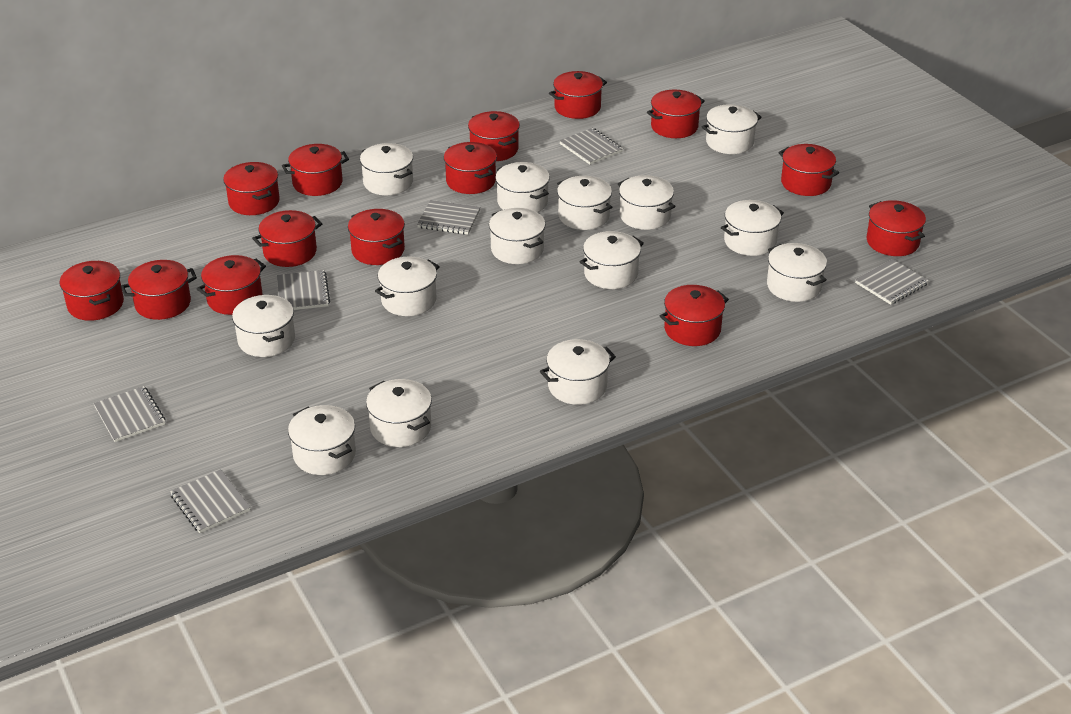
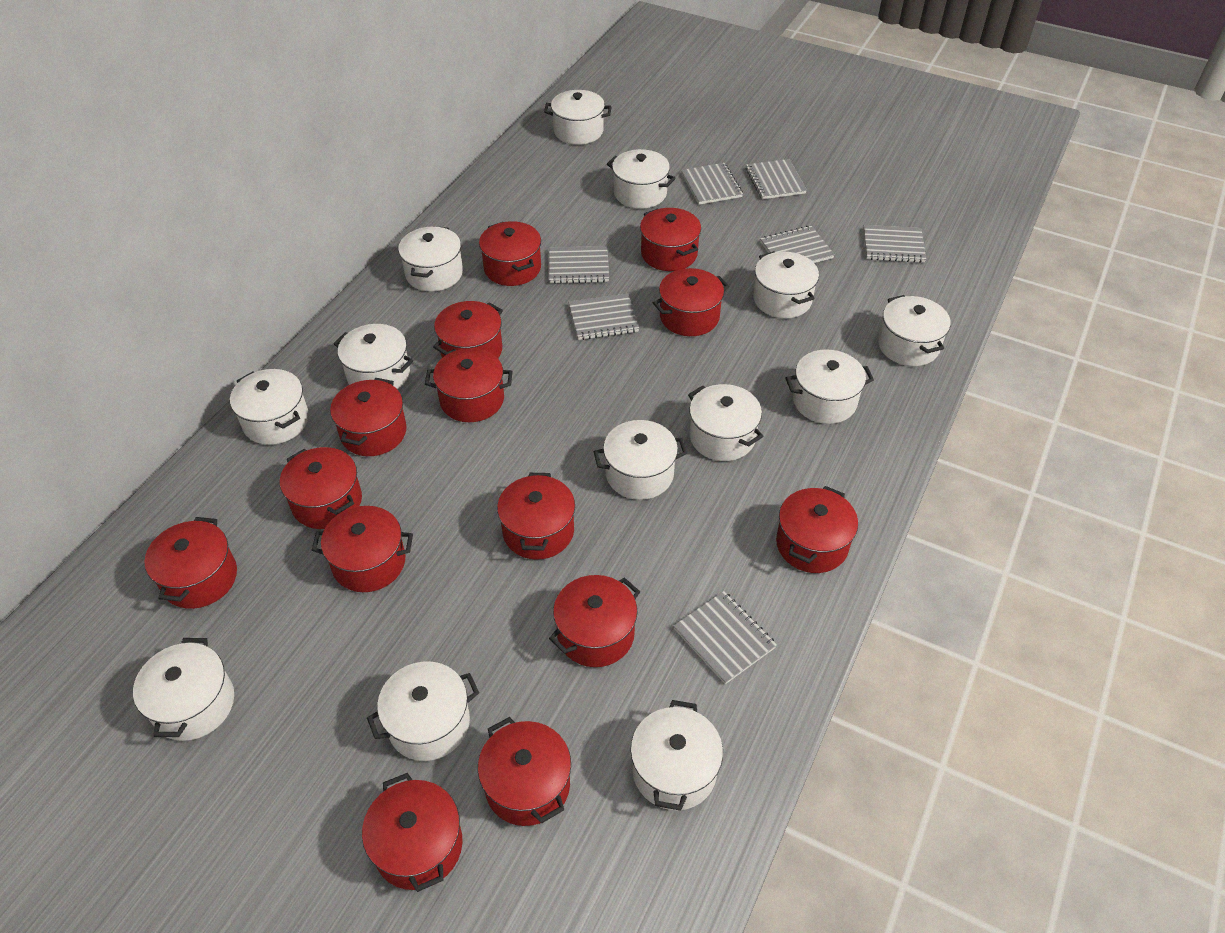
grey notebook: [94,386,166,442] [170,469,251,533] [277,270,330,310] [417,200,481,235] [560,128,623,165] [855,259,929,305] = 6 -> [549,246,609,284] [568,294,639,340] [673,591,777,684] [681,163,743,205] [746,159,807,199] [760,226,835,263] [863,225,926,263] = 7
white pot: [232,295,295,357] [288,405,356,475] [360,143,413,195] [366,379,432,447] [375,256,440,316] [489,208,546,264] [495,162,550,213] [540,339,616,405] [557,176,612,230] [580,231,644,289] [618,175,676,230] [702,104,762,154] [721,200,784,256] [767,243,827,302] = 14 -> [133,638,234,741] [230,369,309,445] [334,324,413,389] [367,661,479,761] [398,226,463,292] [544,90,612,145] [594,420,687,500] [607,149,676,209] [630,700,723,811] [688,384,763,461] [753,251,819,318] [786,349,874,424] [878,295,951,366] = 13

